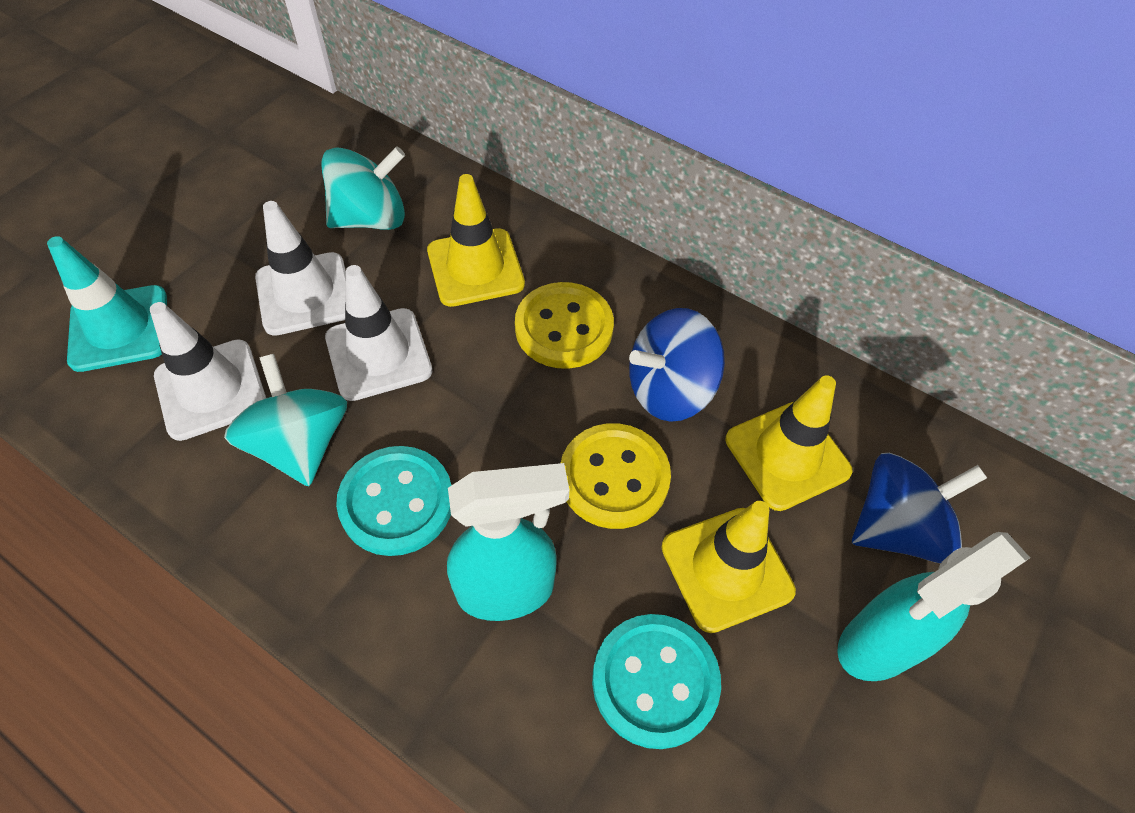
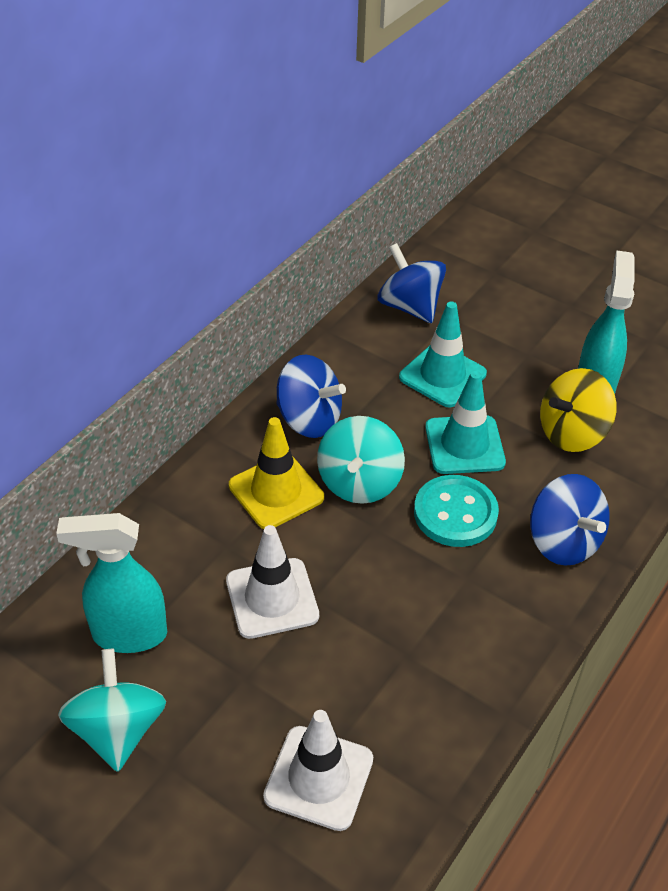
blue spinning top: [629,308,725,422] [852,453,987,564] = 2 -> [276,355,346,438] [377,243,446,323] [530,474,610,566] = 3
turquoise button: [336,446,452,556] [592,614,721,749] = 2 -> [414,475,499,547] = 1
turquoise traffic cone: [47,236,167,372] = 1 -> [399,302,487,407] [425,371,506,474] = 2
white traffic cone: [150,302,266,441] [255,201,346,336] [325,265,432,401] = 3 -> [226,525,319,639] [263,710,373,831] = 2
yellow button: [515,282,614,369] [561,423,671,529] = 2 -> none = 0
yellow spinning top: none = 0 -> [540,368,617,452] = 1
yellow traffic cone: [427,174,525,307] [661,501,796,633] [726,375,853,511] = 3 -> [229,417,324,529] = 1

